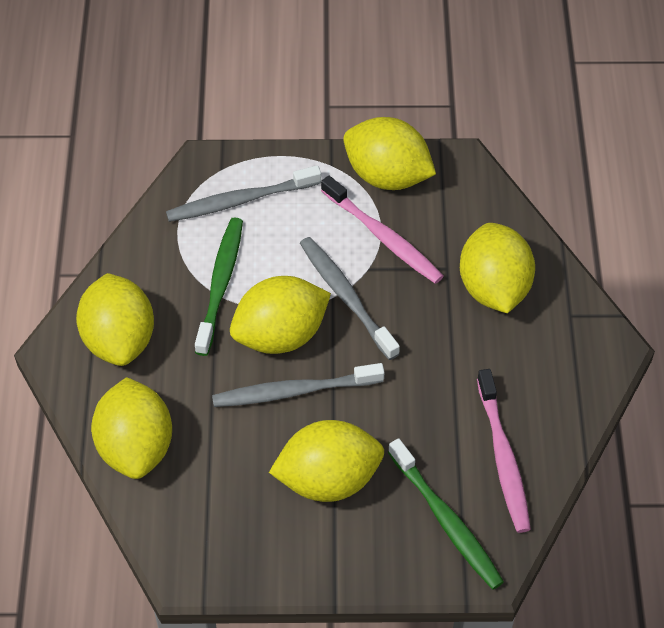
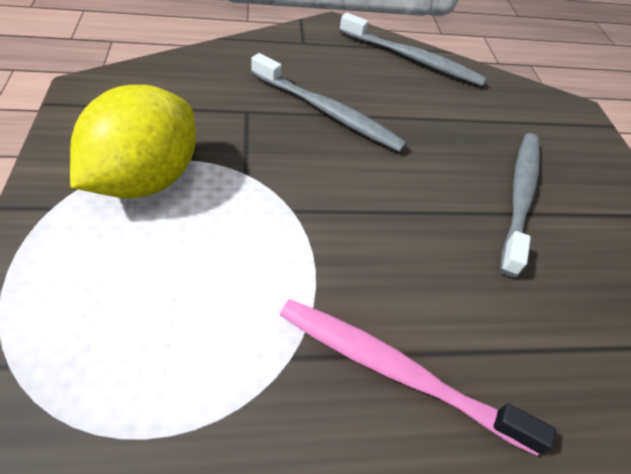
green toothbrush: [195,217,243,356] [388,438,504,589] = 2 -> none = 0
pink toothbrush: [321,176,443,284] [477,369,531,533] = 2 -> [280,299,556,456] = 1
yellow lemon: [76,273,154,366] [91,377,172,479] [230,276,331,354] [269,420,384,502] [343,117,436,190] [460,223,535,313] = 6 -> [70,85,196,198] = 1

